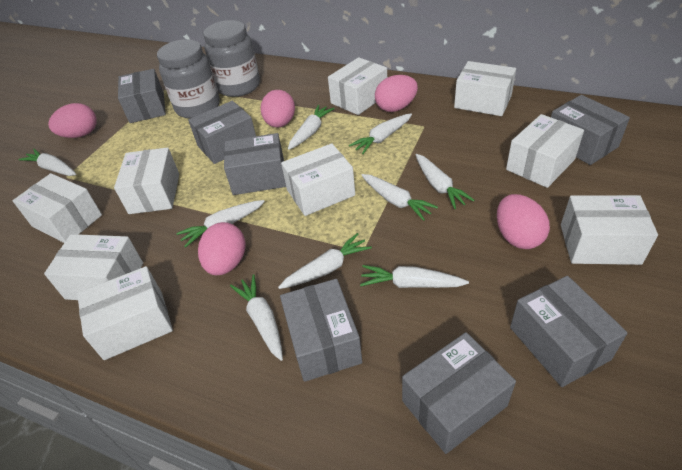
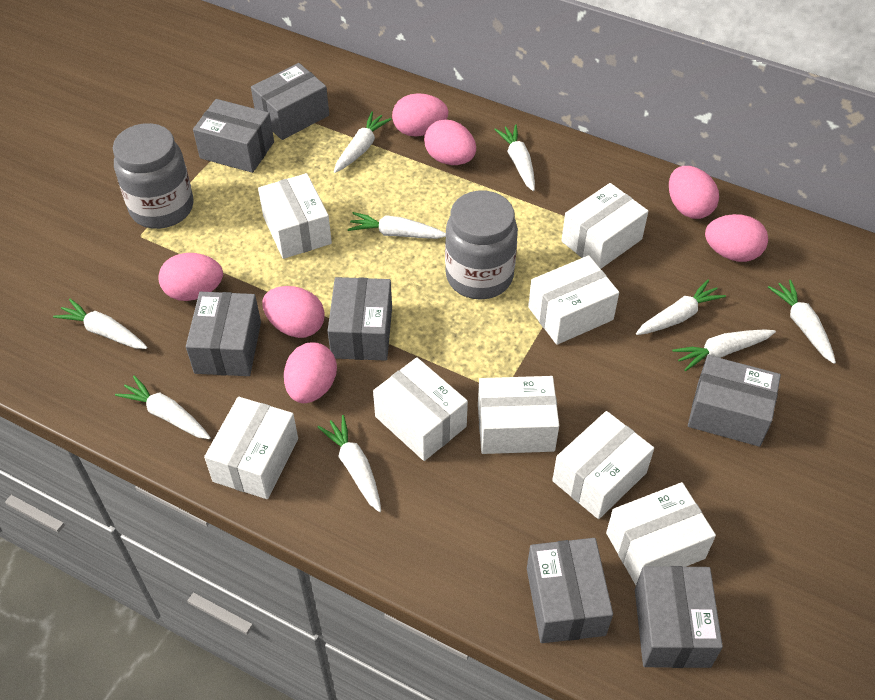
pink egg: [48,103,97,138] [198,222,245,275] [261,90,295,128] [375,75,418,112] [497,194,550,249] = 5 -> [158,253,223,301] [263,286,325,338] [284,342,337,403] [392,93,448,137] [424,119,476,165] [669,166,719,219] [705,214,768,262] = 7
white box: [13,173,102,243] [44,234,143,300] [77,266,173,360] [114,148,179,214] [281,143,355,216] [328,57,387,115] [454,61,516,116] [506,114,584,188] [561,195,658,265] = 9 -> [204,397,298,499] [258,173,332,259] [373,357,468,461] [478,376,559,454] [528,255,619,345] [552,411,654,519] [561,183,648,269] [606,482,716,585] = 8

